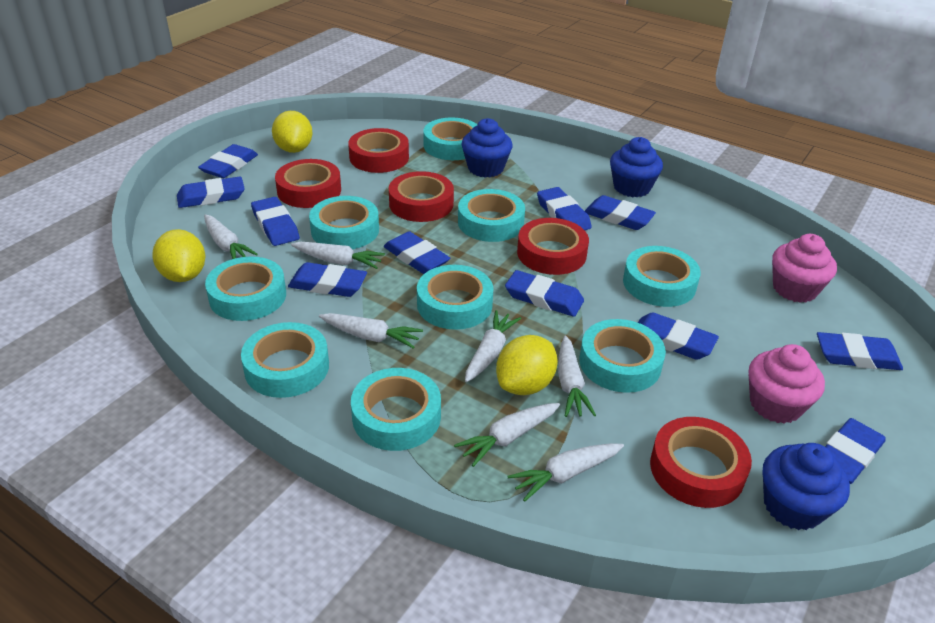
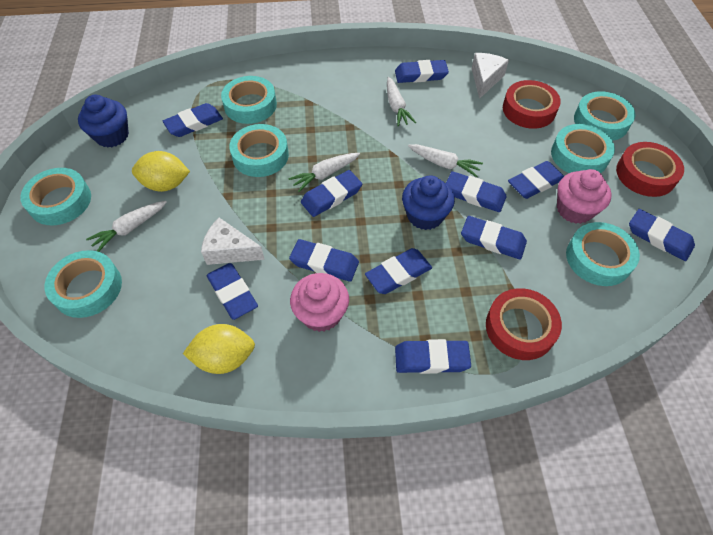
blue cupcake: [461,118,512,178] [610,137,663,197] [763,443,850,530] = 3 -> [78,94,129,148] [402,176,455,230] = 2
red tape: [275,159,341,208] [348,128,409,173] [389,171,454,222] [517,218,589,275] [650,417,752,508] = 5 -> [486,288,562,360] [503,80,561,129] [616,142,684,197] = 3
turquoise tape: [205,257,286,321] [241,322,329,398] [309,196,379,249] [351,368,441,451] [417,265,494,330] [423,117,477,160] [458,189,525,242] [580,319,666,393] [623,246,701,307] = 9 -> [20,168,91,225] [45,250,122,318] [221,76,277,124] [229,124,289,177] [551,124,615,173] [566,222,640,286] [574,91,636,141] = 7
white carrot: [204,214,258,259] [291,242,385,269] [319,313,423,349] [454,403,560,467] [465,310,521,382] [507,443,624,502] [558,336,596,417] = 7 -> [86,201,167,252] [288,153,360,192] [387,77,416,126] [408,144,483,177] = 4
white cheese: none = 0 -> [201,218,265,265] [472,53,509,99] = 2
yellow lemon: [152,229,205,282] [272,111,313,153] [496,335,558,395] = 3 -> [132,151,190,192] [183,324,255,374] = 2

